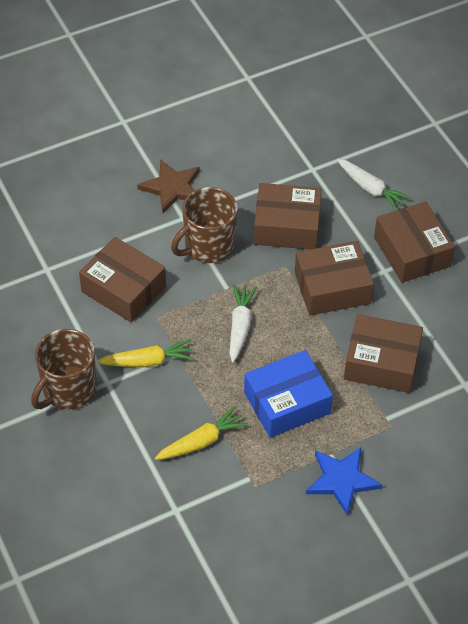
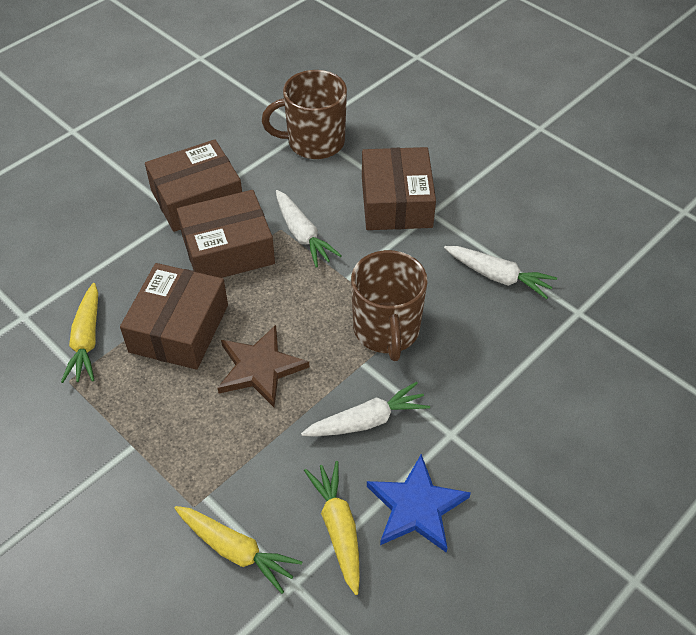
blue box: [244,350,333,438] = 1 -> none = 0
brown box: [79,237,166,323] [254,183,322,249] [295,241,374,315] [344,314,423,393] [374,201,455,283] = 5 -> [120,263,228,369] [145,139,242,232] [177,190,275,278] [362,147,436,230] = 4
white carrot: [229,284,257,363] [337,159,411,211] = 2 -> [276,190,342,268] [301,382,430,437] [444,246,557,299] = 3
yellow carrot: [97,339,194,367] [155,406,248,460] = 2 -> [61,283,98,383] [174,506,302,594] [304,461,360,595] = 3

